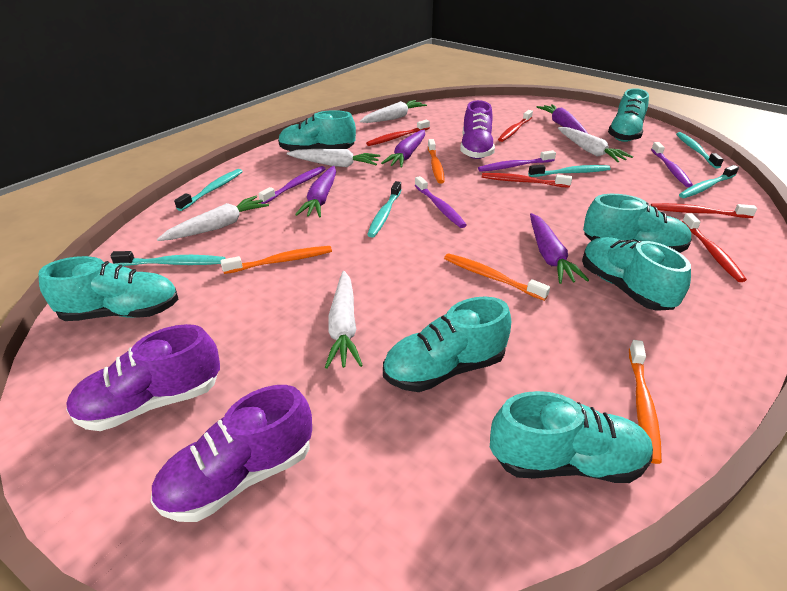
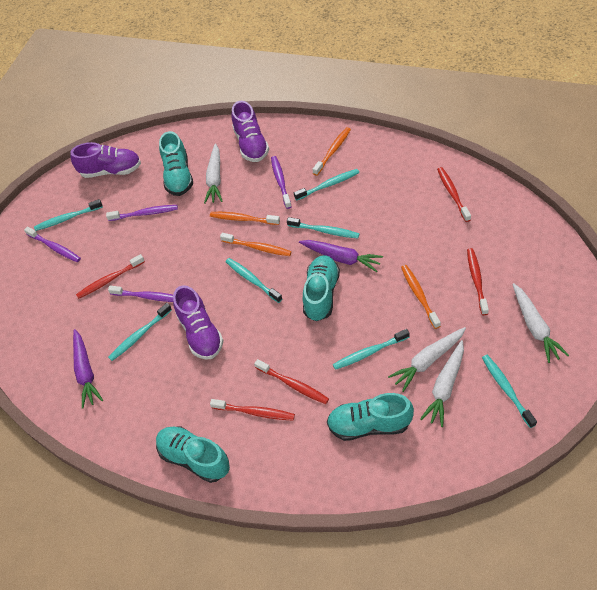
purple carrot: [295,166,336,218] [381,130,425,168] [530,213,589,284] [537,104,587,133] = 4 -> [73,329,103,409] [299,240,383,272] = 2
turquoise shoe: [39,256,178,321] [278,110,356,151] [383,296,511,392] [490,391,653,483] [582,237,691,311] [583,194,692,253] [608,88,649,142] = 7 -> [156,426,230,483] [159,131,193,196] [303,255,340,321] [327,393,414,441] = 4
turquoise toothbrush: [110,251,225,266] [174,169,243,211] [367,181,401,238] [528,165,611,177] [676,132,724,169] [679,165,739,198] = 6 -> [34,199,103,231] [108,303,172,361] [226,258,282,303] [287,217,359,238] [294,169,359,201] [333,329,410,370] [482,355,537,428] = 7
white carrot: [157,196,269,241] [287,149,380,167] [325,271,363,369] [359,100,427,123] [558,127,633,162] = 5 -> [204,143,223,204] [388,327,466,392] [420,340,464,427] [512,283,569,363] = 4

